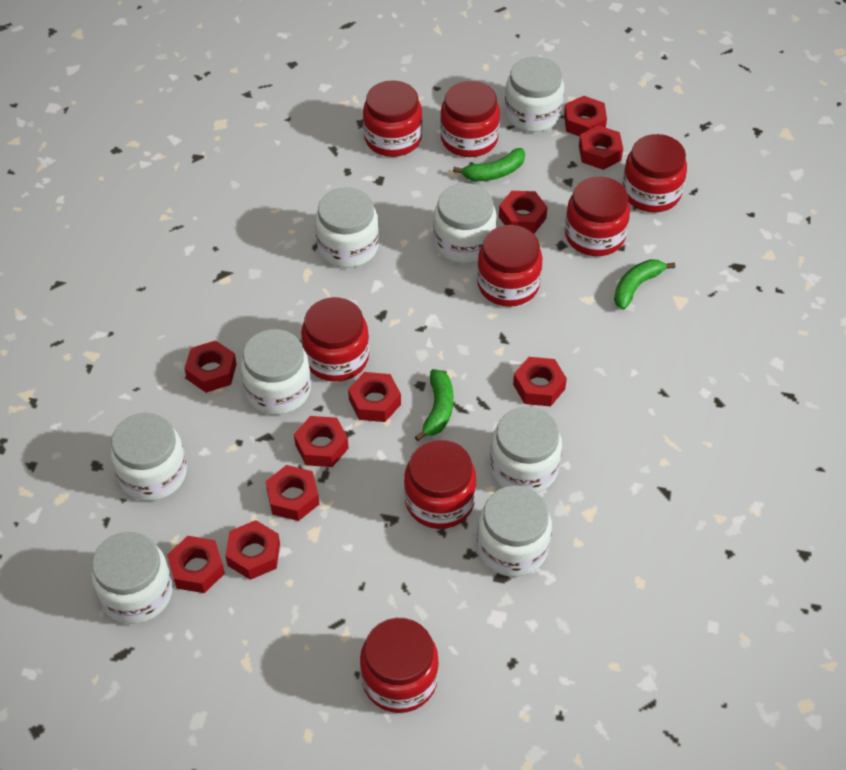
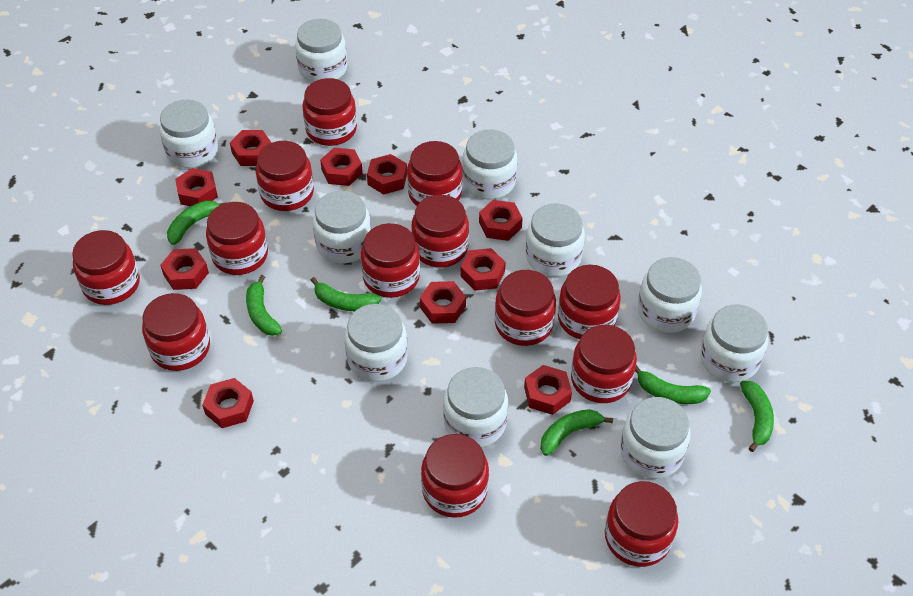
green banana: [415,369,454,441] [453,148,525,181] [614,259,675,310] = 3 -> [167,200,227,245] [246,275,282,336] [311,277,381,311] [540,409,613,456] [635,365,711,404] [740,381,774,452] = 6
red jar: [301,297,369,382] [360,618,439,713] [363,80,422,157] [404,440,476,529] [440,81,500,157] [477,225,543,307] [565,176,630,256] [622,134,687,212] = 8 -> [72,230,140,305] [142,293,210,371] [206,202,268,275] [256,141,314,211] [303,78,357,146] [361,223,420,298] [407,141,463,206] [411,195,469,267] [421,434,489,518] [495,270,556,346] [558,265,621,339] [571,325,637,403] [605,481,678,567] = 13
white jar: [91,532,173,624] [110,413,187,501] [241,329,311,415] [315,187,379,268] [433,183,497,263] [477,486,552,577] [490,407,562,493] [505,57,564,132] = 8 -> [159,99,218,168] [295,19,347,82] [313,191,371,263] [345,304,408,382] [443,367,508,447] [462,130,517,199] [525,203,585,277] [620,397,691,479] [637,257,702,333] [700,304,768,382] = 10

